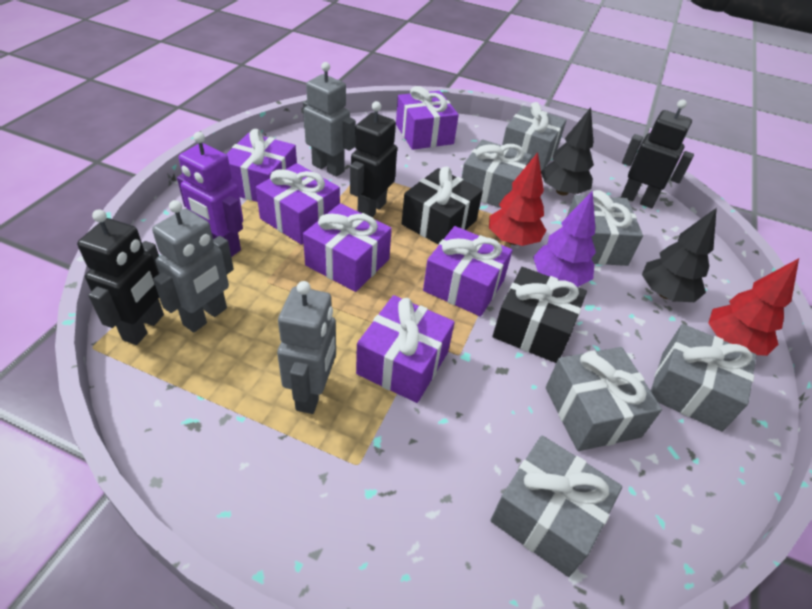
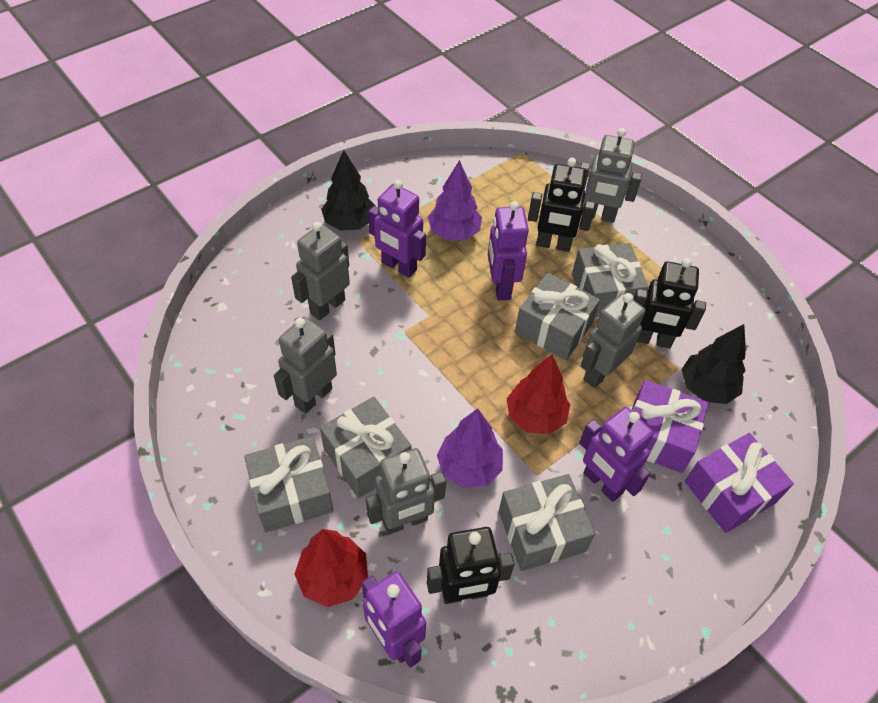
black gift: [402,167,483,245] [493,267,587,363] = 2 -> none = 0
grey gift: [462,139,532,208] [491,435,622,577] [502,102,566,171] [546,347,662,451] [567,190,643,266] [651,324,757,432] = 6 -> [244,436,333,532] [320,397,411,498] [499,474,595,571] [515,273,600,360] [572,243,649,317] = 5
grey robot: [152,200,234,332] [277,281,336,414] [303,62,355,177] = 3 -> [274,317,337,414] [291,222,350,321] [366,448,446,535] [580,128,642,223] [581,293,646,388] = 5
purple gift: [226,129,297,202] [256,163,340,245] [303,203,392,292] [356,295,455,403] [396,86,459,150] [423,226,513,316] = 6 -> [631,380,709,473] [685,433,794,533] = 2
purple robot: [177,132,243,257] = 1 -> [362,571,426,668] [368,180,426,278] [488,201,529,300] [579,407,654,502] = 4
purple tree: [533,191,596,287] = 1 -> [428,160,482,240] [437,408,503,488] = 2

